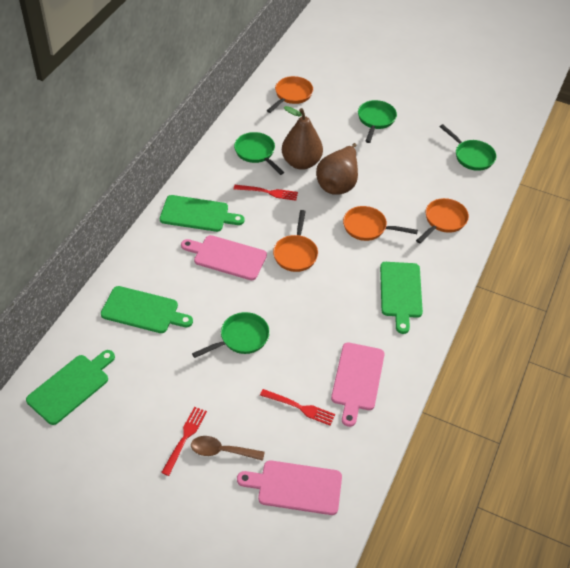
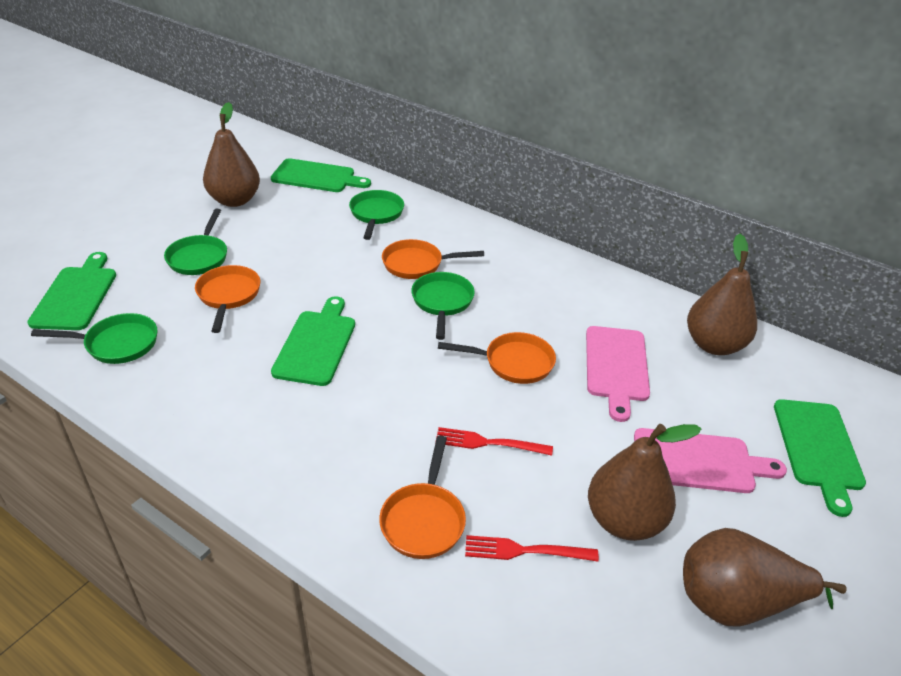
brown pear: [282,106,323,170] [316,143,358,195] = 2 -> [203,102,260,207] [588,424,701,541] [683,528,847,627] [687,234,757,355] = 4
brown spoon: [191,436,265,461] = 1 -> none = 0
pink cutting board: [181,235,267,280] [237,460,342,515] [331,342,385,427] = 3 -> [586,326,650,422] [634,428,787,493] = 2
red fork: [161,407,207,476] [234,185,298,201] [260,389,335,426] = 3 -> [435,427,553,456] [465,535,599,562] = 2

